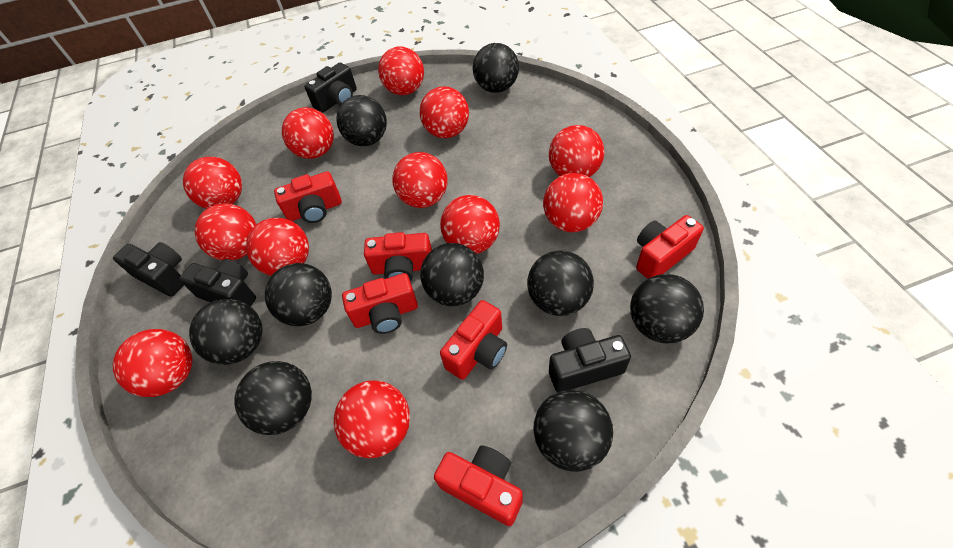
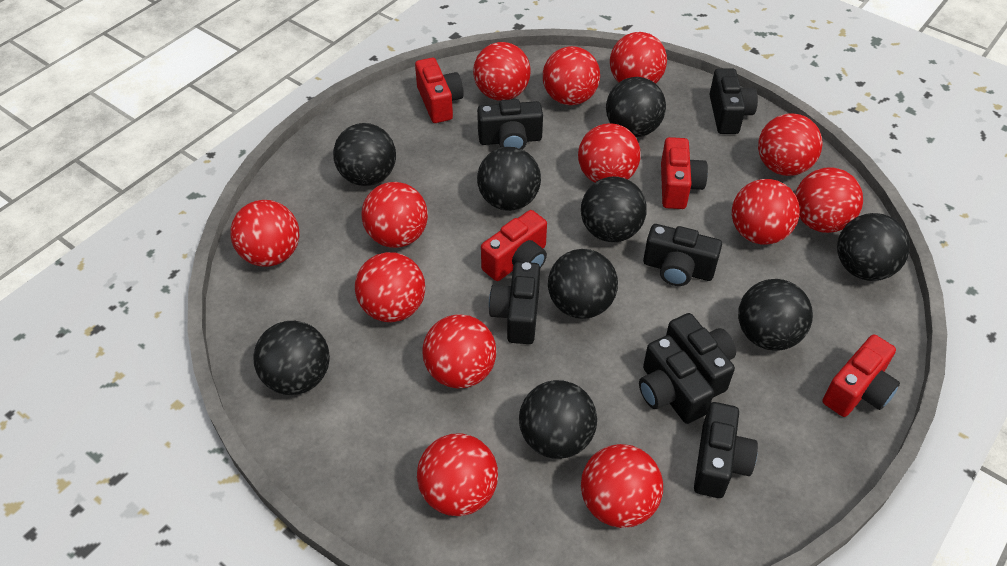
black camera: [113,242,184,297] [179,259,256,307] [304,63,357,113] [549,328,631,392] = 4 -> [477,99,543,149] [489,262,540,344] [639,335,714,424] [643,224,722,286] [666,313,736,397] [694,402,758,498] [709,69,758,134] = 7
red ball: [112,329,193,397] [183,157,242,209] [195,204,256,260] [246,218,309,276] [282,107,334,159] [333,380,410,458] [378,46,424,95] [392,152,448,208] [420,87,469,138] [440,195,500,254] [543,173,603,232] [549,125,604,177] = 12 -> [230,200,299,267] [355,252,425,322] [362,182,428,248] [417,434,498,516] [422,314,497,389] [473,42,531,101] [543,46,600,105] [578,123,641,183] [581,444,663,528] [610,32,667,84] [732,179,800,244] [758,113,822,176] [795,167,863,233] = 13
red camera: [274,171,342,223] [342,273,418,334] [364,232,432,281] [434,445,523,526] [440,300,507,380] [636,215,704,279] = 6 -> [415,58,464,123] [481,210,547,281] [661,137,708,209] [823,334,900,417] = 4

